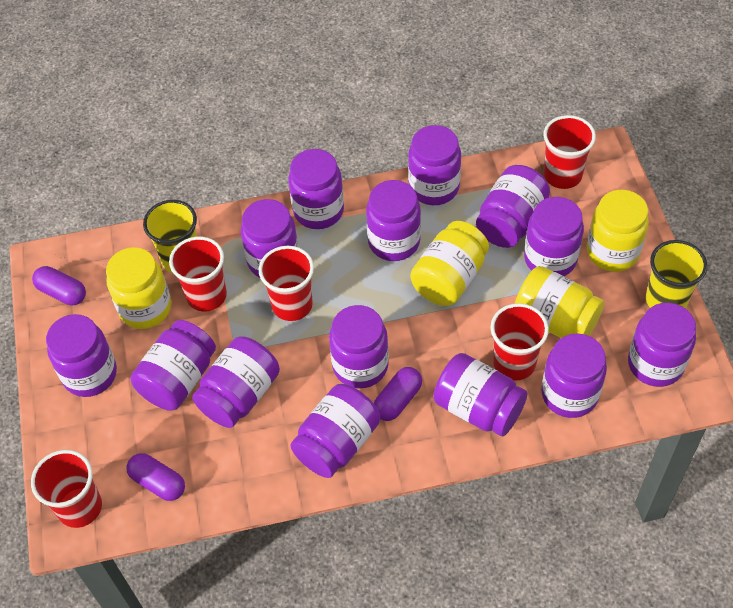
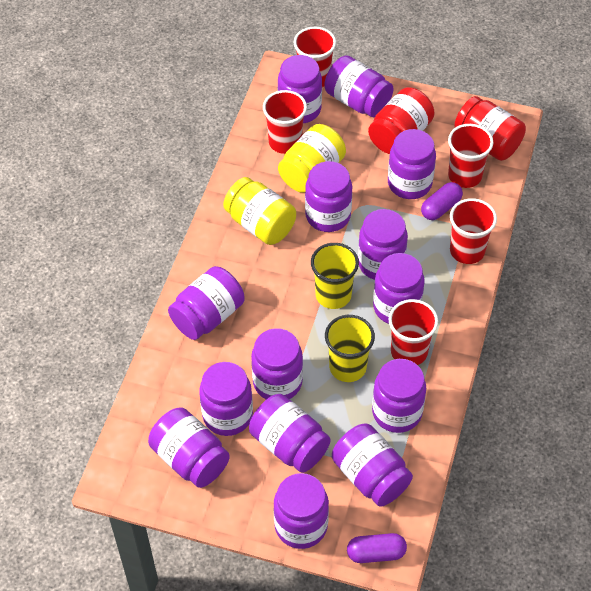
purple capsule: [32,266,86,306] [126,453,185,501] [374,367,422,421] = 3 -> [347,533,407,563] [421,182,463,220] = 2
red jar: none = 0 -> [368,87,435,154] [454,96,526,161] = 2
yellow jar: [106,247,171,329] [410,221,489,306] [515,266,604,338] [587,190,649,272] = 4 -> [223,177,296,245] [278,124,346,193] = 2

